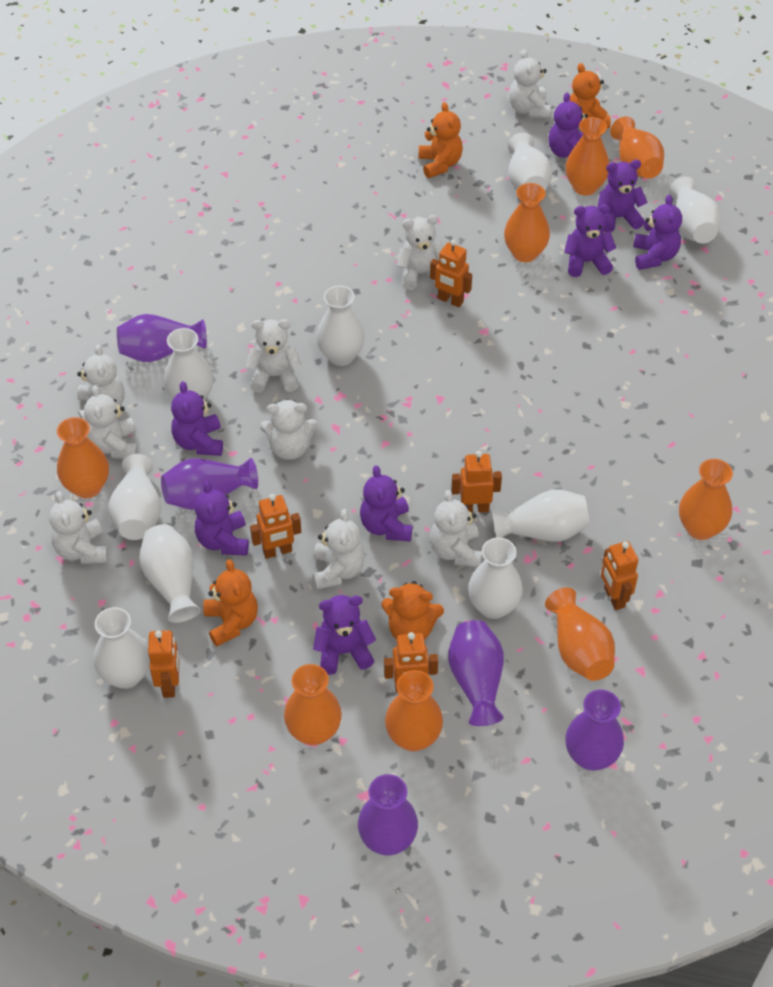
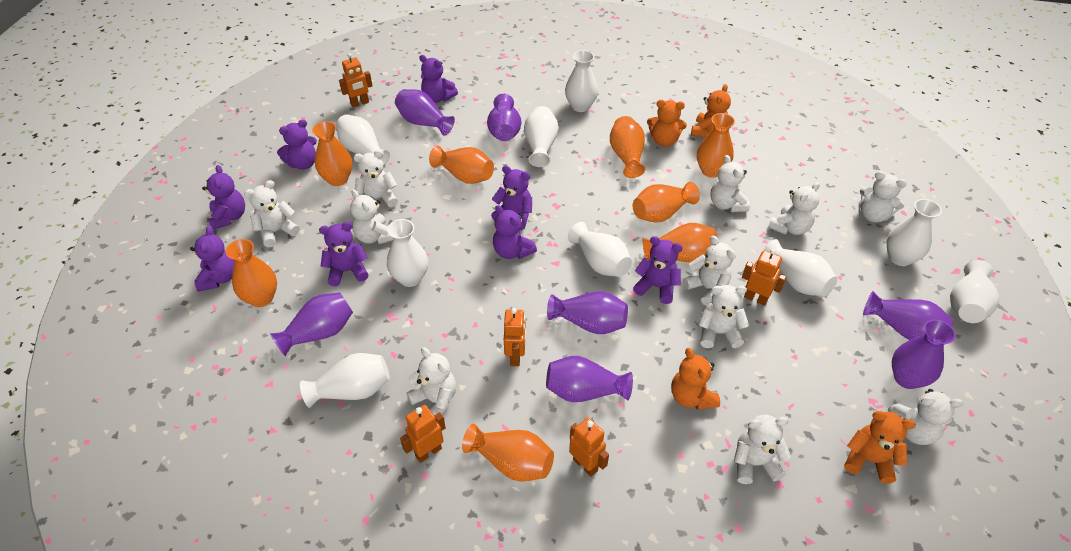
orange robot: [148,630,180,698] [250,494,301,559] [384,632,438,693] [430,240,472,307] [451,451,502,513] [601,541,638,610] = 6 -> [339,53,373,108] [400,405,446,463] [504,308,526,366] [569,417,609,477] [742,249,786,306] = 5
purple vase: [117,314,207,362] [161,458,258,510] [358,774,418,855] [448,620,504,726] [565,689,624,771] = 5 -> [270,292,353,356] [395,89,455,136] [487,94,521,141] [546,356,633,402] [547,291,628,334] [863,291,954,340] [892,319,956,389] = 7
white teddy bear: [49,491,108,564] [77,344,125,422] [84,385,138,459] [246,319,301,393] [260,399,318,460] [313,509,365,589] [397,215,443,290] [430,490,482,567] [509,49,551,118] = 9 -> [244,180,300,247] [350,189,394,244] [354,150,398,207] [406,347,456,415] [683,236,736,306] [698,285,749,348] [711,155,750,212] [734,415,791,484] [768,182,820,235] [860,171,907,223] [888,389,963,445] = 11

